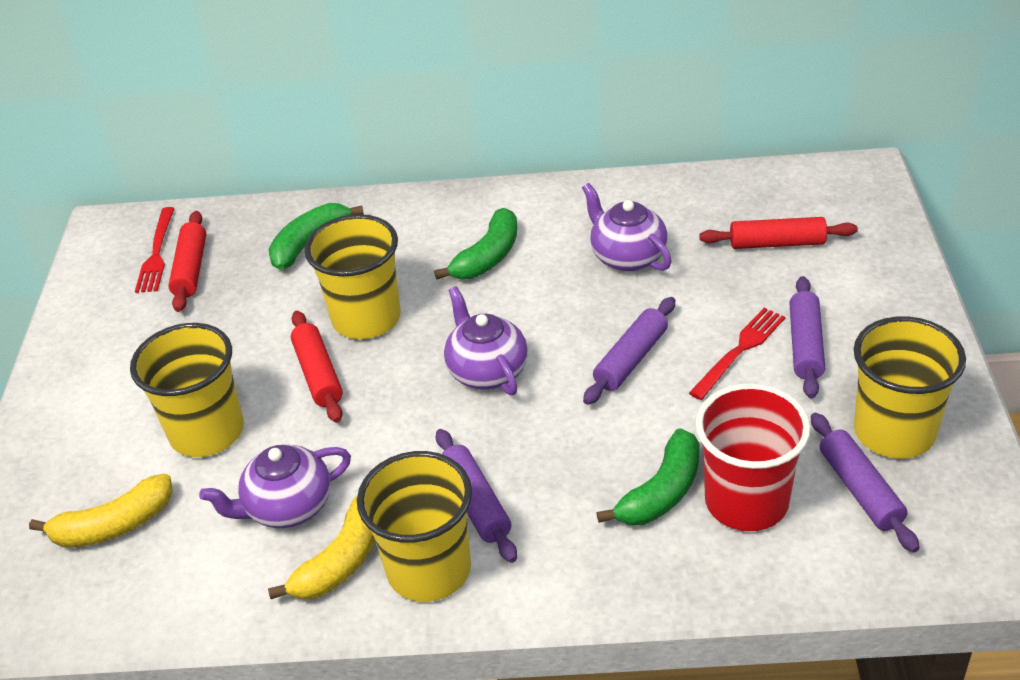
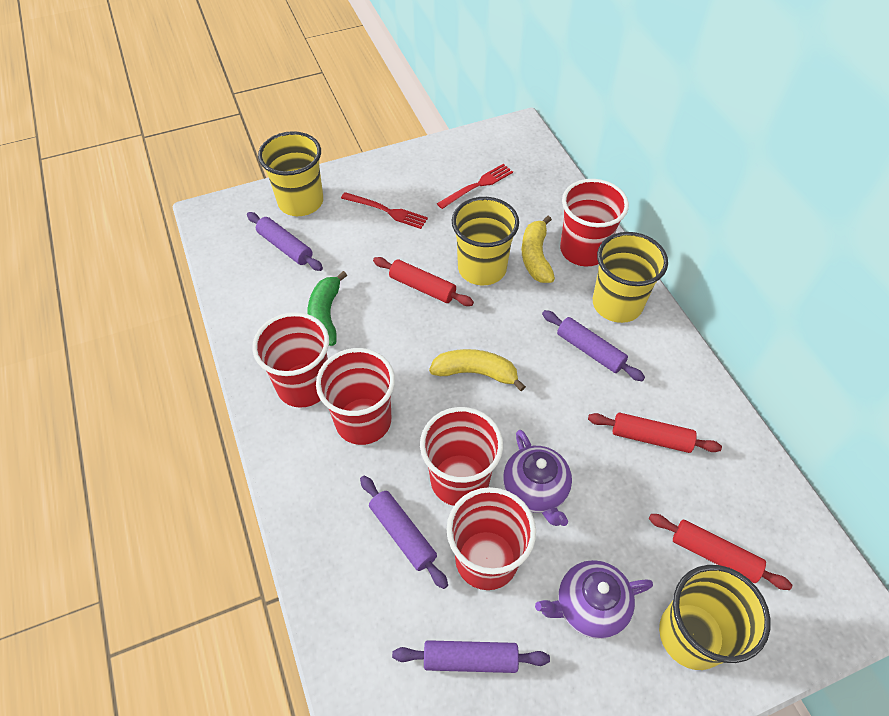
green banana: [268,203,364,270] [434,208,517,279] [597,428,699,525] = 3 -> [308,271,347,346] = 1
purple teapot: [199,445,351,528] [444,286,528,395] [582,183,672,272] = 3 -> [503,430,572,526] [535,560,653,639] = 2
red cup: [696,384,811,531] = 1 -> [252,312,329,408] [316,348,395,445] [420,407,503,506] [447,487,536,590] [560,179,629,266] = 5

